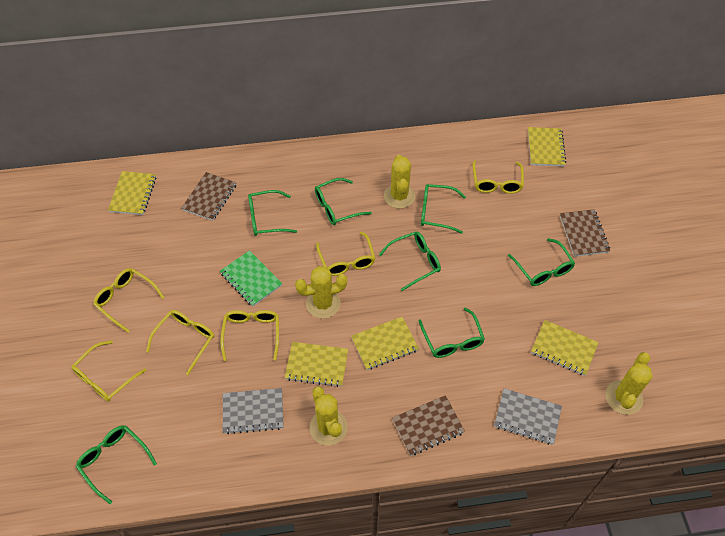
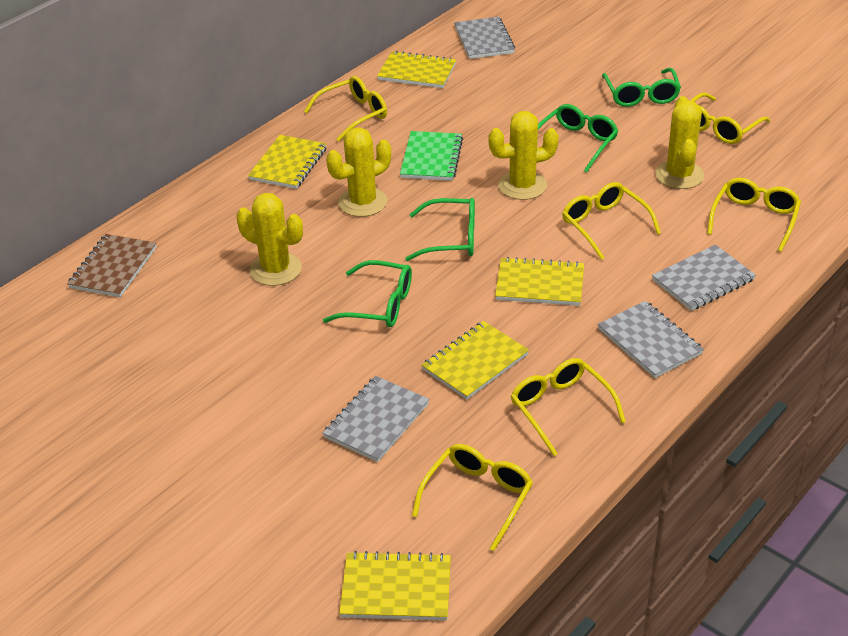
brown notebook: [182,172,237,221] [392,395,465,456] [560,209,610,257] = 3 -> [67,234,156,297] = 1
green glasses: [76,425,157,504] [248,190,297,236] [315,178,372,225] [379,232,441,291] [419,308,485,358] [421,184,466,234] [508,238,575,286] = 7 -> [323,260,412,327] [405,198,475,261] [538,104,618,173] [602,68,681,107] = 4
grey notebook: [223,388,284,434] [494,388,562,445] = 2 -> [323,376,429,462] [454,17,515,59] [598,301,704,378] [652,245,756,311] = 4

